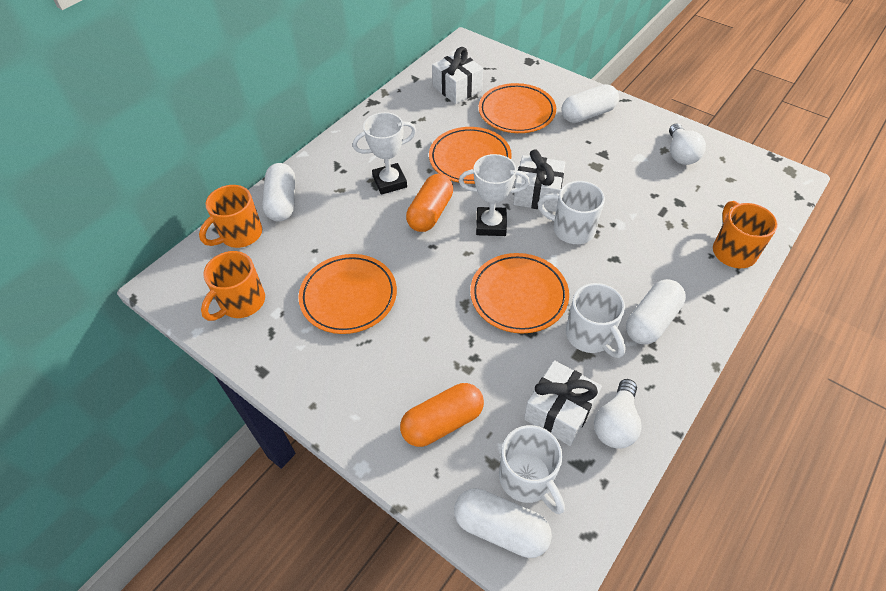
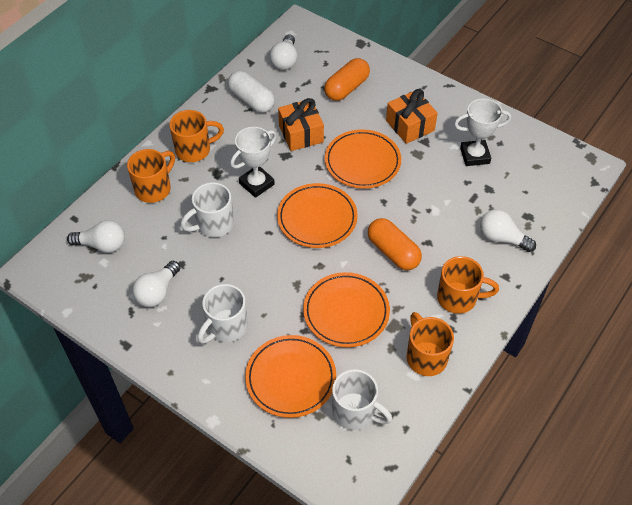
orange gift: none = 0 -> [278,98,324,151] [386,89,438,144] = 2
orange mug: [199,185,262,248] [201,251,265,321] [713,201,778,268] = 3 -> [127,149,175,203] [169,110,224,162] [406,312,454,376] [437,256,499,314] = 4
white capsule: [262,163,295,221] [454,488,552,558] [562,84,619,123] [626,279,686,344] = 4 -> [228,71,275,113] = 1
white gift: [432,47,483,104] [513,149,566,212] [524,360,602,446] = 3 -> none = 0
white light bulb: [594,379,642,449] [669,123,706,165] = 2 -> [67,220,125,253] [132,261,180,307] [270,34,298,70] [480,209,536,252] = 4

